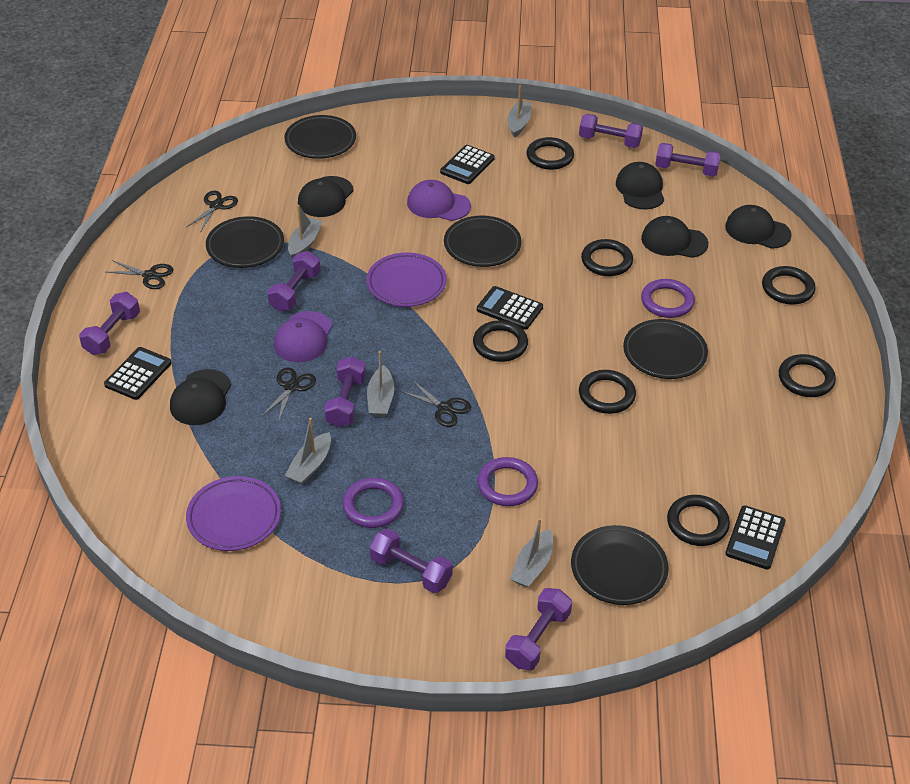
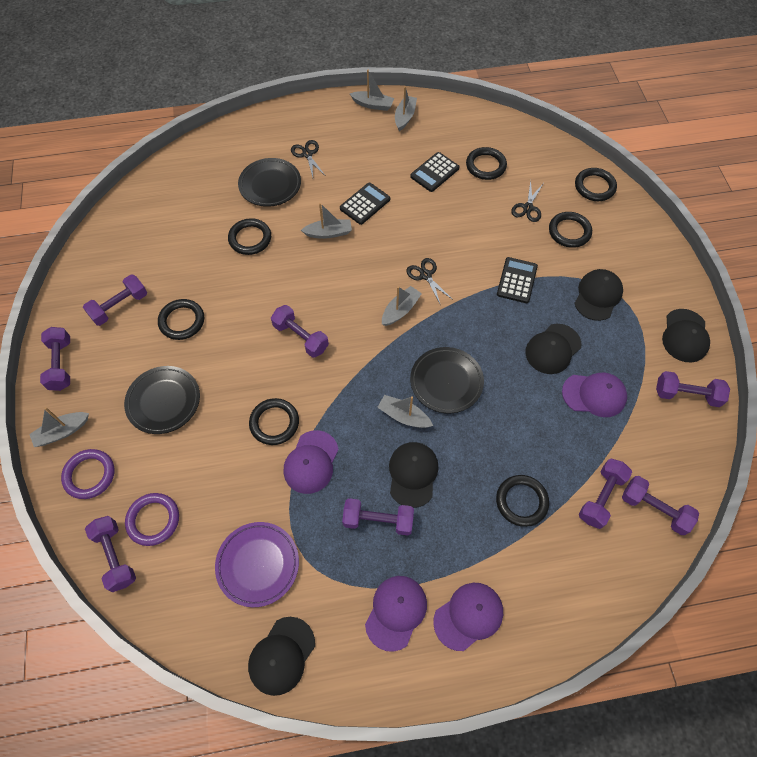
black calculator: [104,347,172,400] [440,145,495,184] [477,286,543,330] [725,505,786,569] = 4 -> [340,183,390,225] [410,152,460,192] [497,257,538,303] = 3
black plate: [206,216,284,268] [284,115,356,159] [444,215,522,267] [571,525,669,605] [623,319,708,379] = 5 -> [124,366,200,434] [238,158,301,207] [410,347,484,413] = 3
black scissors: [107,260,174,289] [187,191,238,233] [261,368,316,422] [400,380,471,427] = 4 -> [291,140,325,177] [406,258,453,304] [511,180,543,222] = 3
grey boat: [285,418,331,485] [288,205,322,258] [367,351,394,417] [508,85,531,138] [510,518,553,588] = 5 -> [29,407,89,447] [301,203,352,239] [350,70,394,111] [377,395,433,428] [382,286,422,326] [395,86,417,131] = 6
purple cap: [274,311,332,362] [407,180,471,221] = 2 -> [284,430,339,494] [365,576,427,652] [433,583,503,651] [562,373,627,417] = 4
purple dumbbell: [79,292,140,355] [267,251,321,311] [324,356,366,427] [369,528,453,593] [505,588,572,670] [579,114,643,148] [655,143,721,177] = 7 -> [40,327,70,391] [83,274,147,326] [85,516,136,592] [271,305,329,358] [342,498,414,536] [579,459,632,529] [622,476,699,535] [656,371,730,407] = 8
purple plate: [186,476,281,551] [366,252,447,307] = 2 -> [215,522,299,607] = 1
purple ring: [342,477,404,528] [477,457,538,506] [641,279,695,318] = 3 -> [61,449,115,499] [125,493,179,546] = 2

